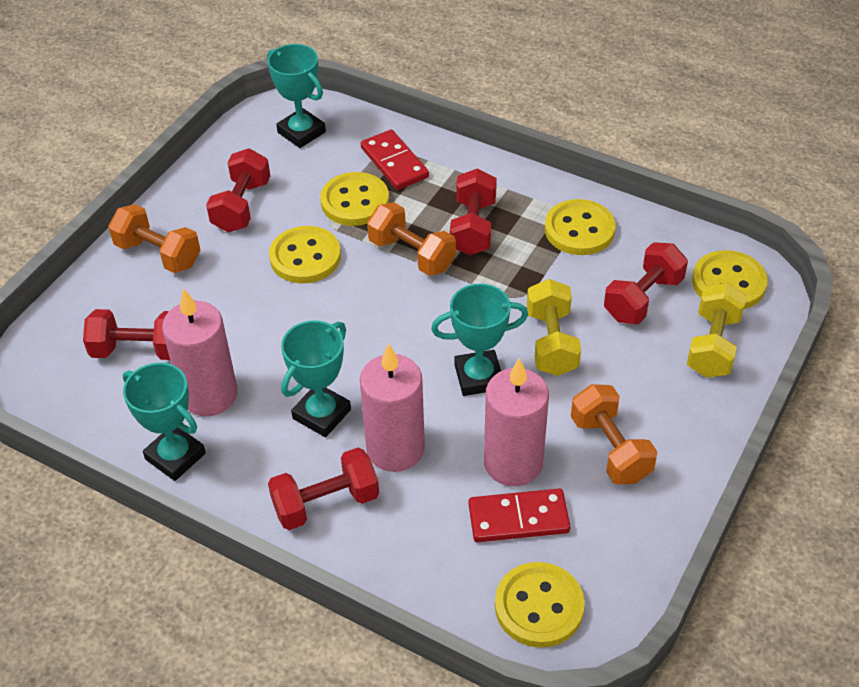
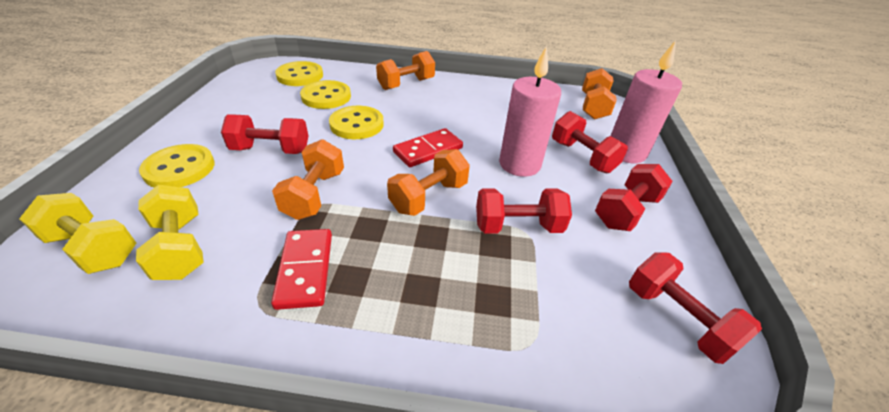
orange dumbbell: [108,204,200,273] [367,202,456,276] [571,384,657,484] = 3 -> [272,139,344,220] [376,51,435,90] [387,149,470,216] [582,68,617,120] = 4
pink candle: [162,288,237,416] [360,344,425,472] [484,358,549,487] = 3 -> [499,46,561,177] [611,40,682,163] = 2
turquoise trophy: [123,363,206,481] [267,44,326,148] [281,321,351,437] [431,283,528,396] = 4 -> none = 0
yellow button: [269,226,341,283] [320,172,389,226] [495,562,585,648] [545,199,616,255] [692,250,768,309] = 5 -> [139,144,215,188] [275,61,323,86] [300,80,351,109] [329,106,384,139] = 4

